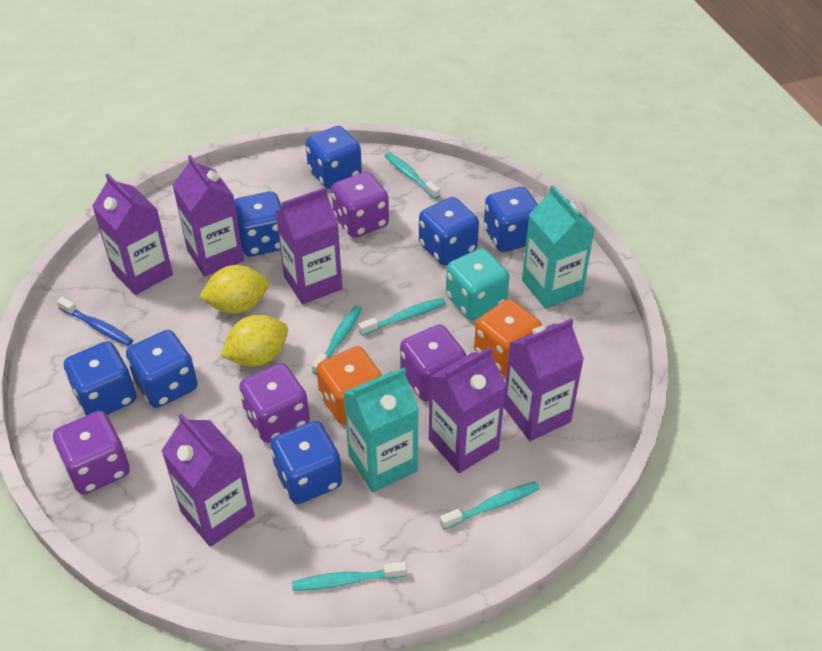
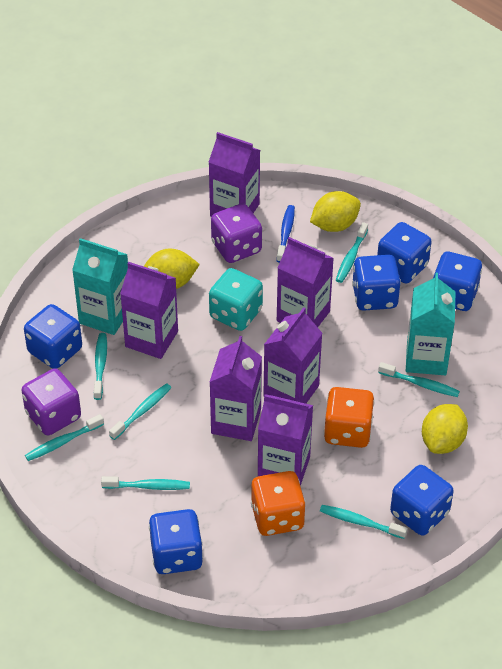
blue dice: [64,341,136,415] [126,330,198,408] [234,192,282,256] [270,421,342,504] [306,126,362,189] [419,197,479,266] [484,187,538,252] = 7 -> [24,304,82,369] [149,509,203,574] [352,255,401,311] [377,222,431,284] [390,465,454,536] [433,251,482,311] = 6
purple dice: [53,411,130,494] [239,363,310,443] [331,172,389,238] [400,324,466,401] = 4 -> [21,368,81,435] [211,203,262,263] = 2
turquoise toothbrush: [292,562,407,591] [312,305,362,375] [358,298,446,336] [384,152,440,199] [440,481,540,530] = 5 -> [25,414,104,461] [94,333,107,400] [101,476,190,490] [109,383,172,440] [320,505,408,539] [336,222,368,283] [378,362,460,397] = 7
yellow lemon: [199,265,269,314] [221,315,288,367] = 2 -> [144,249,200,289] [310,191,361,232] [422,404,468,454] = 3

